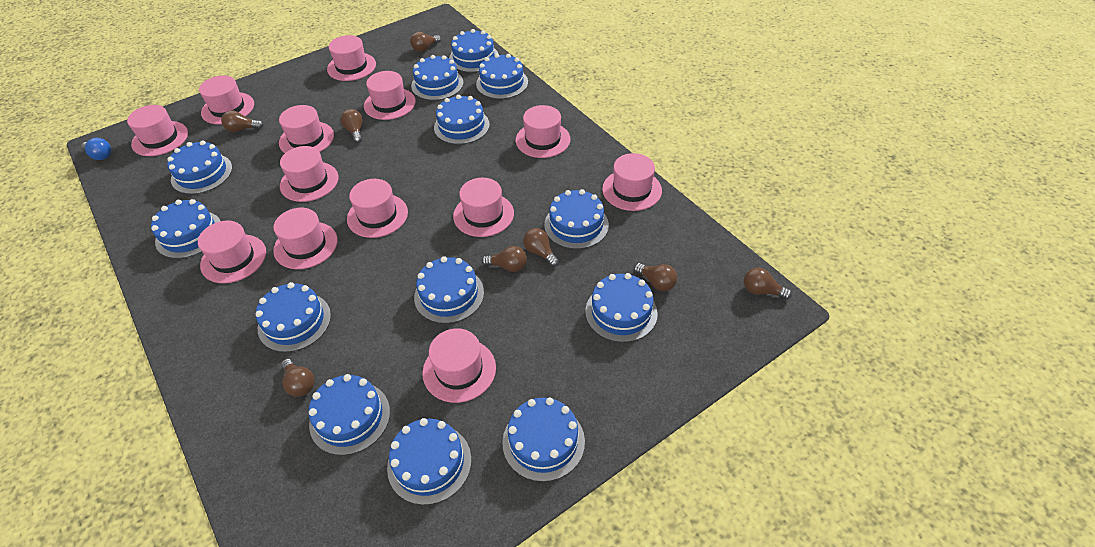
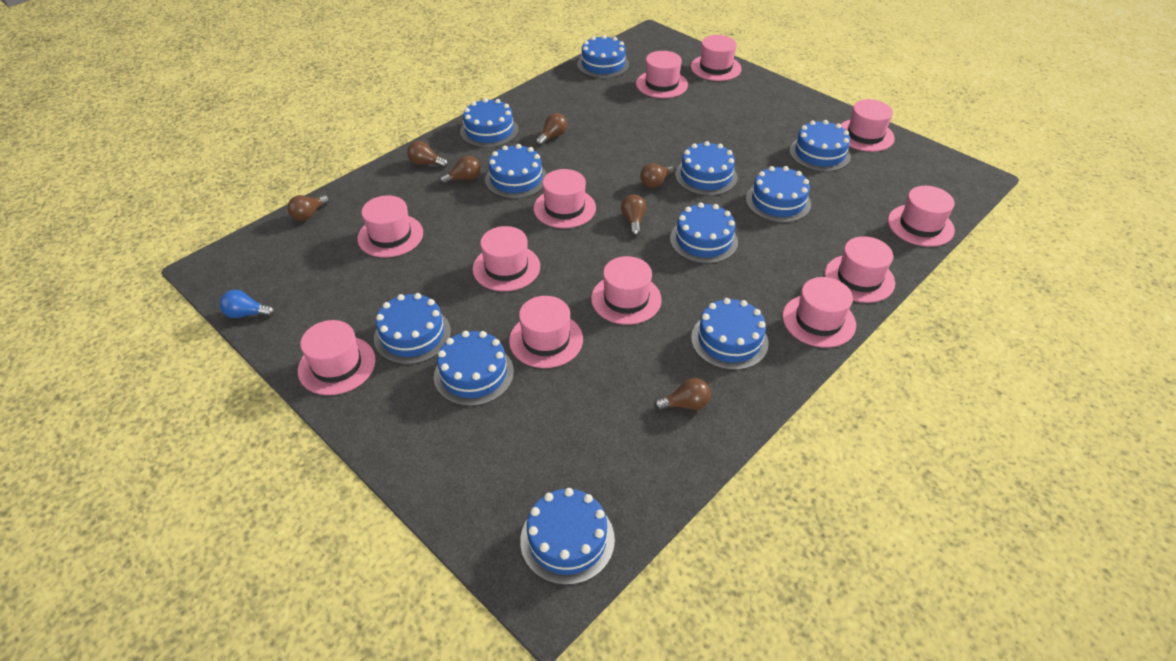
blue cake: [151,199,220,259] [167,141,232,194] [256,282,331,352] [308,374,390,455] [387,418,471,505] [411,55,463,100] [414,256,484,324] [434,95,490,144] [449,29,498,72] [476,54,528,99] [502,398,585,482] [544,189,609,249] [585,273,658,342] = 13 -> [374,293,451,364] [434,331,514,406] [460,98,518,148] [485,144,547,199] [520,488,615,585] [577,35,629,78] [670,202,738,263] [675,141,738,196] [691,298,769,370] [746,166,811,223] [789,120,851,172] = 11
brown light bulb: [221,110,263,132] [281,359,315,397] [340,109,363,143] [410,32,441,52] [482,246,527,272] [523,228,559,267] [634,263,677,291] [744,267,792,299] = 8 -> [288,195,329,221] [407,141,448,168] [439,156,481,185] [536,113,567,146] [621,194,646,236] [640,163,674,188] [654,378,711,411] = 7
pink hat: [127,105,188,156] [198,221,266,283] [199,76,254,125] [273,208,338,269] [279,105,334,153] [280,146,338,202] [327,35,376,81] [347,179,408,238] [364,71,416,120] [422,328,496,403] [453,178,514,237] [515,105,570,158] [602,153,662,211] = 13 -> [298,320,376,395] [357,195,423,257] [473,226,540,291] [509,296,583,368] [534,169,596,228] [591,256,662,325] [636,51,688,98] [691,35,742,81] [782,277,856,348] [825,236,895,303] [840,99,895,152] [888,186,955,247] = 12

